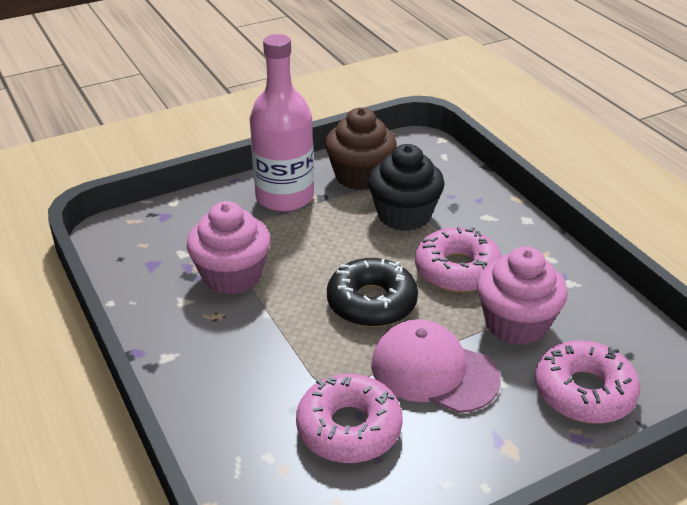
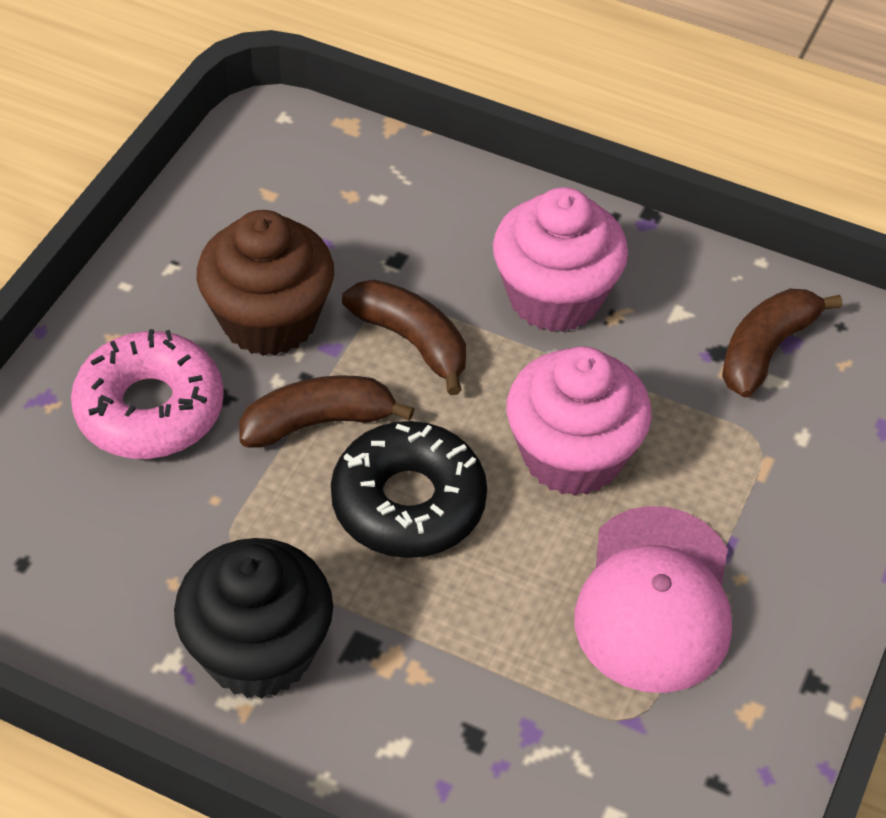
brown banana: none = 0 -> [239,375,414,448] [342,280,466,395] [722,289,842,398] = 3
pink bottle: [250,34,314,212] = 1 -> none = 0
pink donut: [296,374,403,463] [415,227,502,292] [535,340,640,424] = 3 -> [71,329,224,459] = 1

